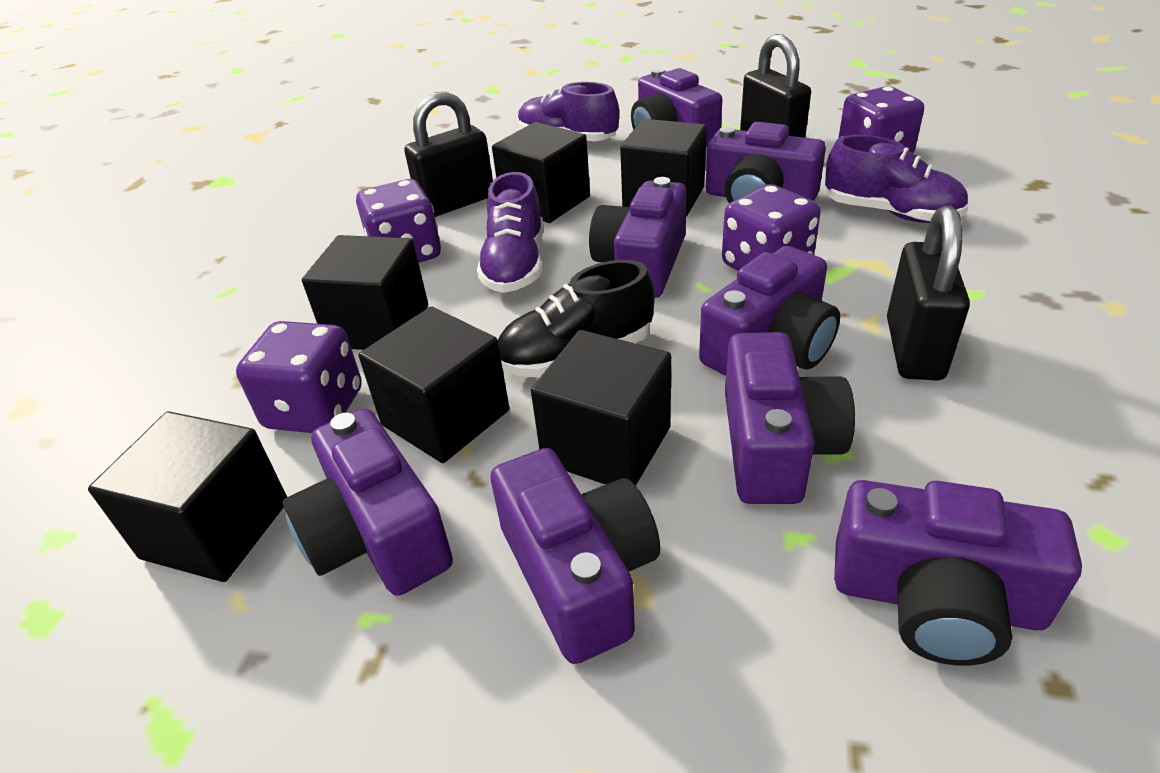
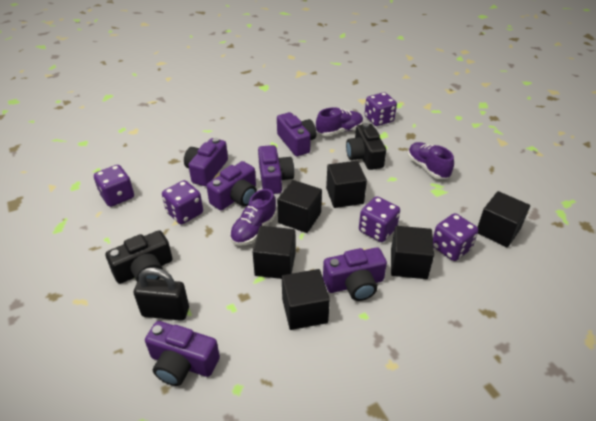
black camera: none = 0 -> [106,230,172,284] [346,123,386,170] = 2
black padlock: [404,92,493,217] [740,34,811,138] [887,206,970,380] = 3 -> [134,267,189,321] = 1
black shoe: [498,260,655,378] = 1 -> none = 0
purple camera: [283,408,453,596] [491,448,660,664] [589,177,687,298] [631,68,722,147] [699,246,840,376] [706,122,826,203] [725,332,855,504] [834,480,1082,666] = 8 -> [145,321,220,386] [184,138,228,186] [207,161,257,210] [258,145,294,194] [277,112,317,156] [323,247,387,301] = 6
purple dice: [236,321,362,433] [356,179,441,263] [722,184,821,271] [838,86,924,153] = 4 -> [94,165,134,207] [162,180,203,224] [359,196,400,242] [365,92,397,126] [433,213,478,261] = 5

